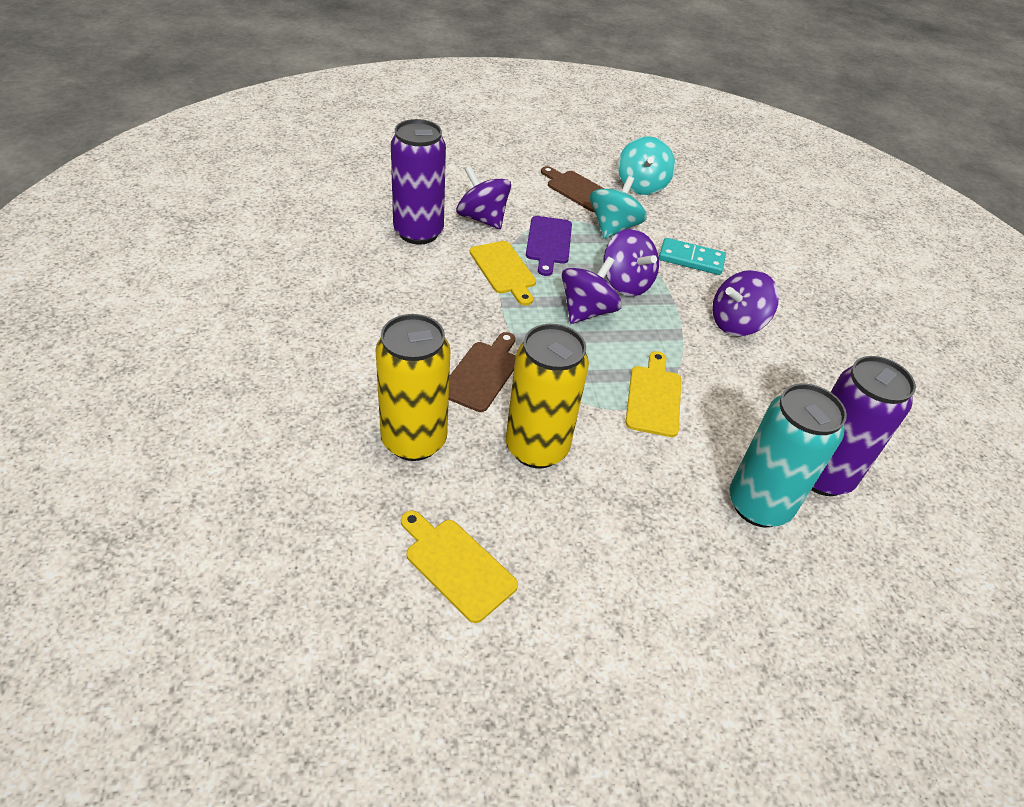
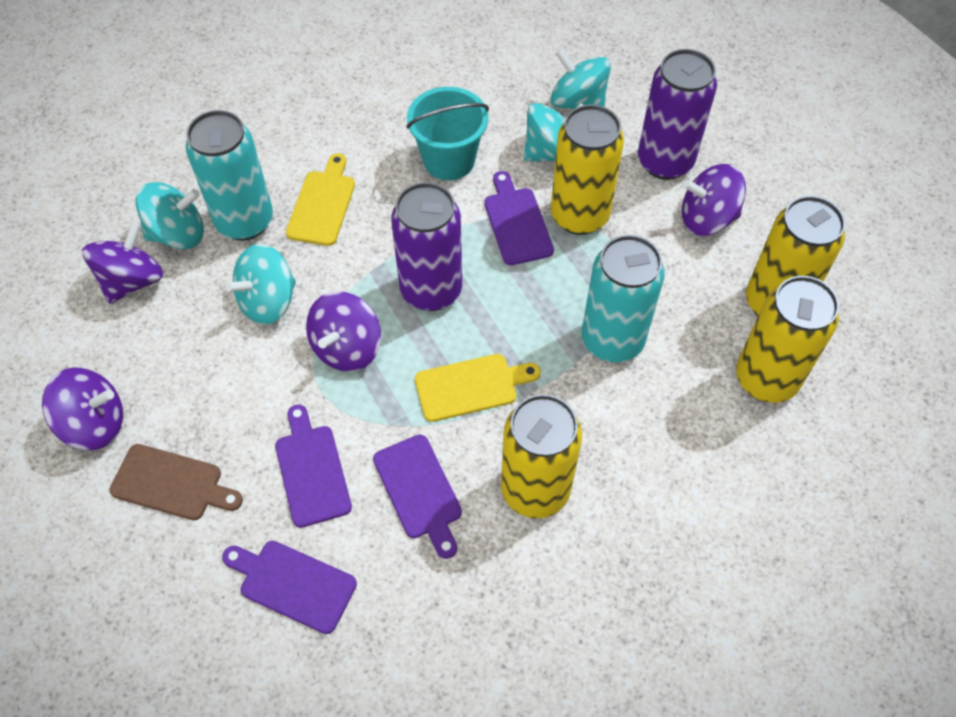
brown cutting board: [449,332,516,412] [541,166,604,212] = 2 -> [109,444,243,520] = 1
purple cutting board: [526,216,572,276] = 1 -> [222,541,357,634] [275,405,352,528] [373,434,462,559] [484,171,554,265] = 4
turquoise bucket: none = 0 -> [406,87,489,180] = 1
turquoise can: [729,383,847,527] = 1 -> [186,110,273,240] [582,235,665,363] = 2
turquoise domino: [659,238,726,275] = 1 -> none = 0
turquoise spinning top: [590,176,647,239] [618,136,675,195] = 2 -> [136,182,204,249] [225,244,296,325] [524,103,583,161] [550,48,611,109] = 4
yellow can: [376,314,451,461] [506,324,589,468] = 2 -> [501,394,582,518] [551,104,624,235] [736,276,839,403] [746,196,845,316] = 4
yellow cutting board: [401,510,518,623] [470,241,536,306] [625,351,681,437] = 3 -> [286,153,355,246] [415,354,541,422] = 2

